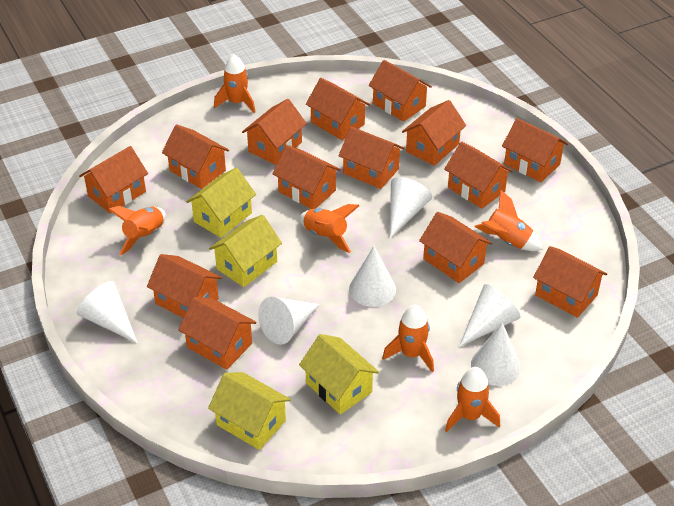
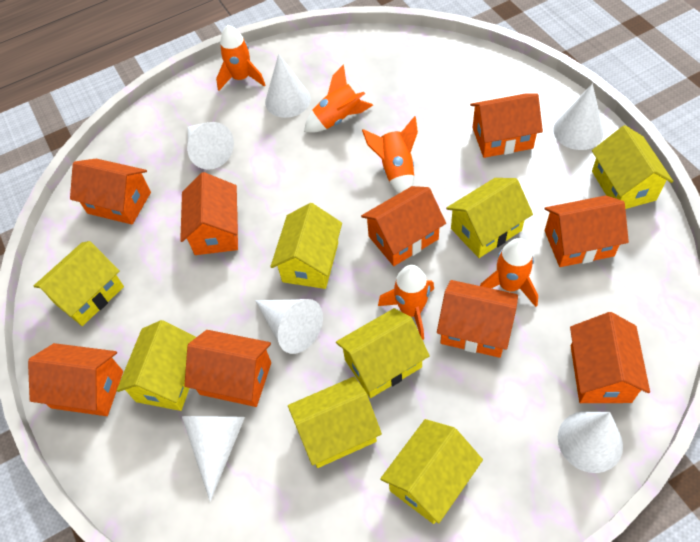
orange house: [79,146,148,213] [147,254,222,318] [162,124,229,189] [178,297,257,370] [242,99,307,165] [273,145,341,209] [306,78,370,140] [339,127,404,189] [369,60,432,122] [402,100,466,166] [419,212,492,283] [445,142,513,209] [502,118,568,182] [533,246,607,318] = 14 -> [28,343,123,416] [70,159,151,225] [180,172,238,255] [184,330,271,407] [361,186,446,266] [437,280,518,358] [470,93,543,158] [544,195,629,267] [570,312,650,403] = 9
orange rocket: [108,206,166,255] [214,54,255,113] [300,204,359,253] [382,305,434,372] [445,367,500,432] [475,190,543,251] = 6 -> [216,25,265,91] [304,65,373,133] [362,116,418,194] [378,265,434,340] [480,238,538,307] = 5
yellow house: [186,168,256,238] [208,372,291,450] [209,215,282,287] [299,334,379,414] = 4 -> [34,241,124,326] [116,320,196,411] [270,203,342,289] [288,377,382,468] [336,308,430,398] [380,419,483,524] [446,178,533,258] [592,125,673,209] = 8

